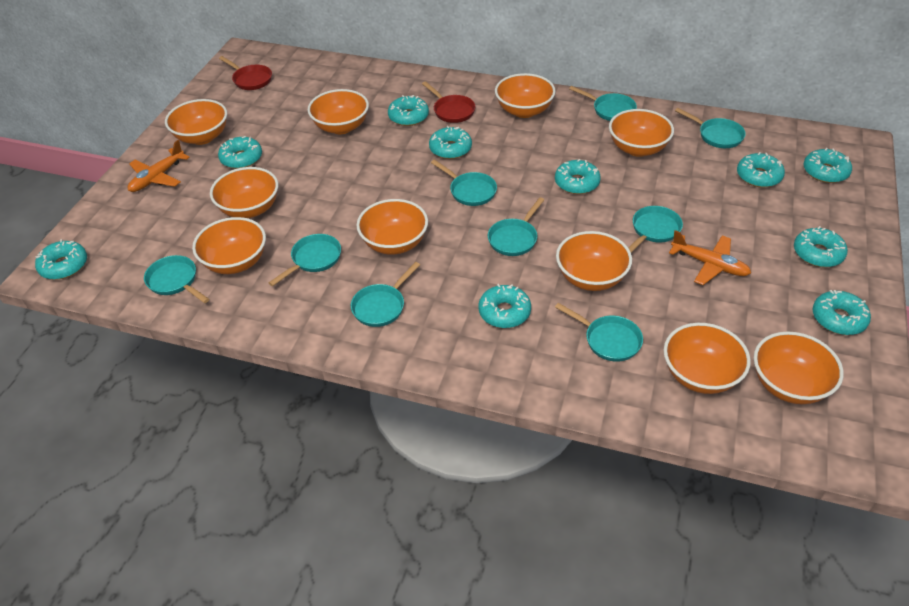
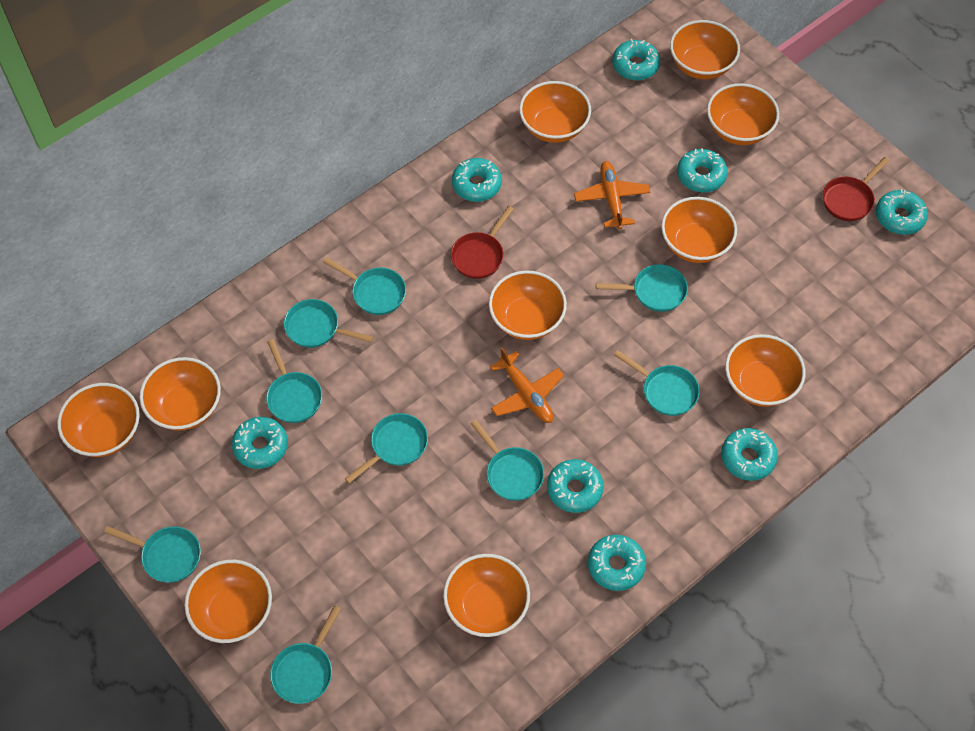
turquoise donut: [35,239,87,280] [218,136,262,169] [388,95,429,126] [429,126,472,159] [479,284,531,328] [555,159,601,194] [737,152,785,188] [794,226,848,267] [804,148,852,183] [813,290,871,335] = 10 -> [232,417,288,469] [452,158,502,202] [547,459,604,513] [588,535,646,591] [612,39,660,80] [677,148,728,192] [721,428,778,481] [876,189,928,235] = 8

